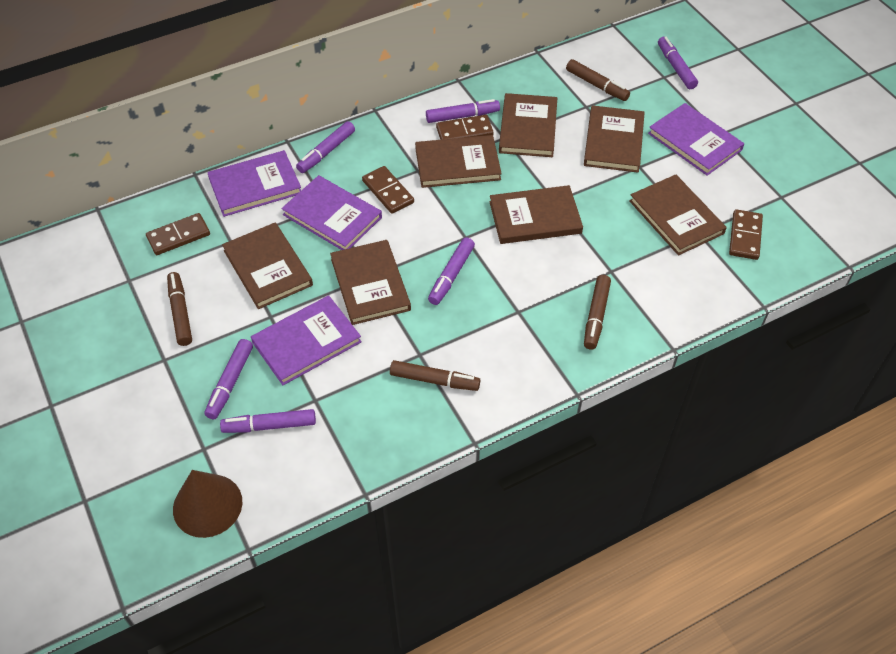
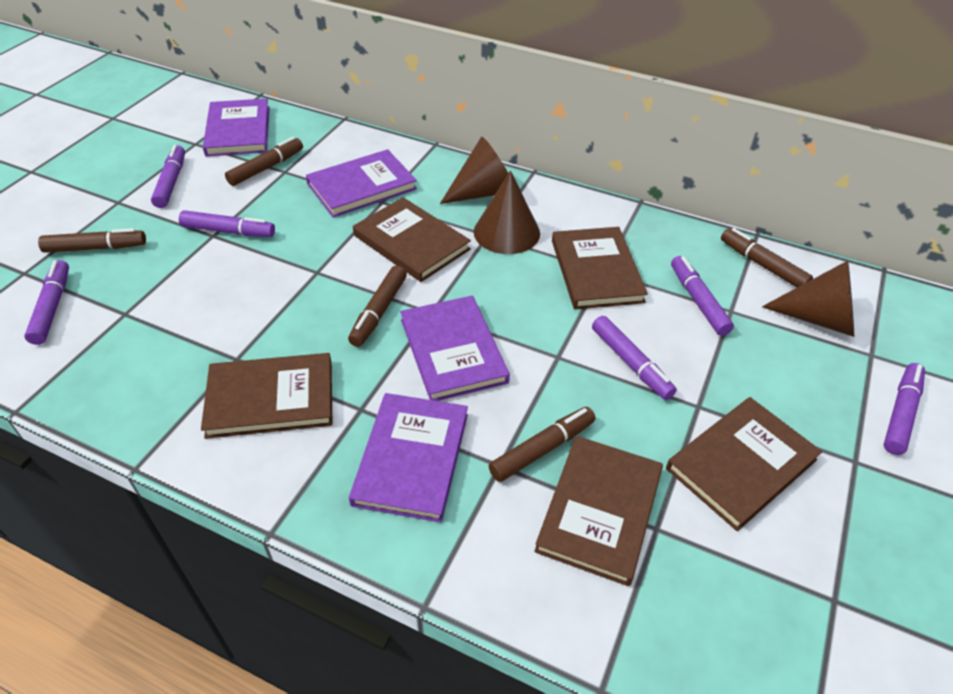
brown book: [222,223,313,309] [330,240,411,325] [415,135,502,188] [490,185,583,244] [499,93,557,157] [584,105,645,173] [629,174,727,255] = 7 -> [201,353,333,439] [353,197,471,282] [534,436,663,586] [552,227,648,309] [666,397,822,531] = 5
brown cone: [173,470,242,538] = 1 -> [440,137,508,204] [474,170,540,254] [762,261,854,337] = 3
brown domino: [146,213,210,255] [362,166,414,214] [436,115,494,140] [729,209,763,260] = 4 -> none = 0
brown marker: [167,272,192,346] [390,360,480,391] [566,59,630,101] [584,275,611,350] = 4 -> [38,228,146,253] [225,137,303,186] [348,266,407,347] [489,407,595,482] [721,228,813,287] = 5

